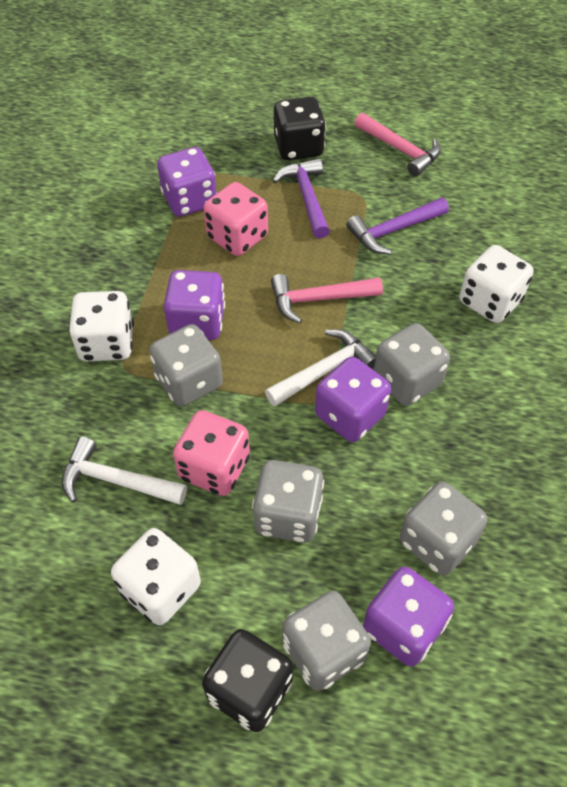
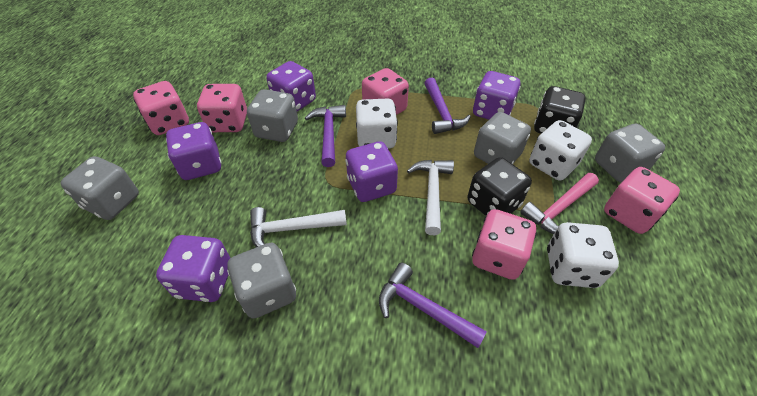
pink dice: [173,410,250,496] [204,182,268,256] = 2 -> [133,81,189,135] [197,84,247,132] [362,68,409,115] [472,209,537,280] [604,167,680,234] = 5
pink hammer: [271,274,383,323] [355,113,441,177] = 2 -> [520,173,599,234] = 1
purple dice: [157,147,217,217] [164,270,225,340] [315,357,391,442] [363,566,454,666] = 4 -> [156,235,230,302] [166,122,222,180] [266,61,316,112] [345,141,398,202] [473,71,521,120] = 5
purple hammer: [273,158,330,239] [346,198,449,255] = 2 -> [305,105,346,167] [379,263,487,348] [424,78,471,134] = 3

